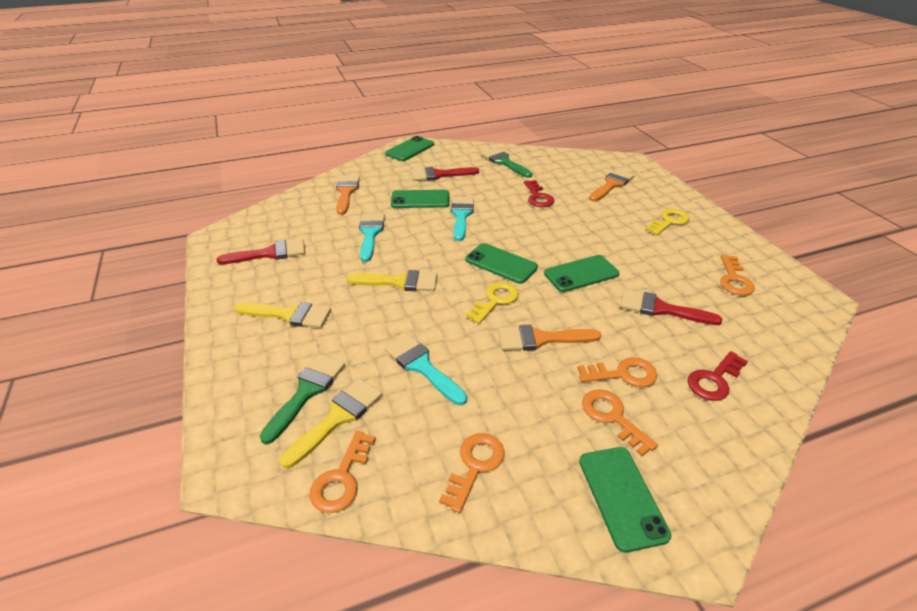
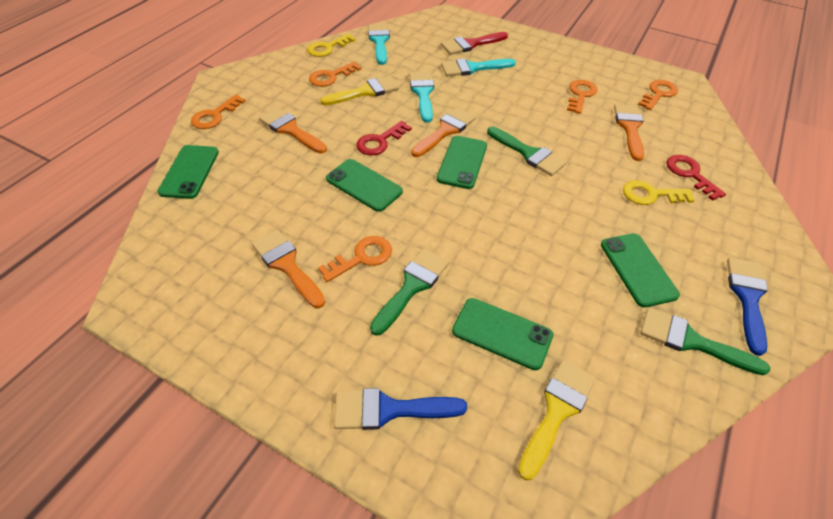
blue brush: none = 0 -> [334,388,467,430] [727,258,768,356] = 2
green brush: [260,354,345,444] [481,148,532,178] = 2 -> [370,248,449,336] [487,127,567,176] [640,307,770,376] = 3
orange brush: [336,175,360,215] [498,325,601,351] [589,169,635,202] = 3 -> [252,230,325,308] [259,107,327,154] [411,107,476,157] [614,104,644,161] = 4
red brush: [216,239,305,264] [411,167,479,181] [620,289,722,325] = 3 -> [441,32,508,55] = 1
yellow brush: [234,302,331,328] [280,378,382,468] [347,270,437,291] = 3 -> [320,76,399,105] [518,360,596,480] = 2

